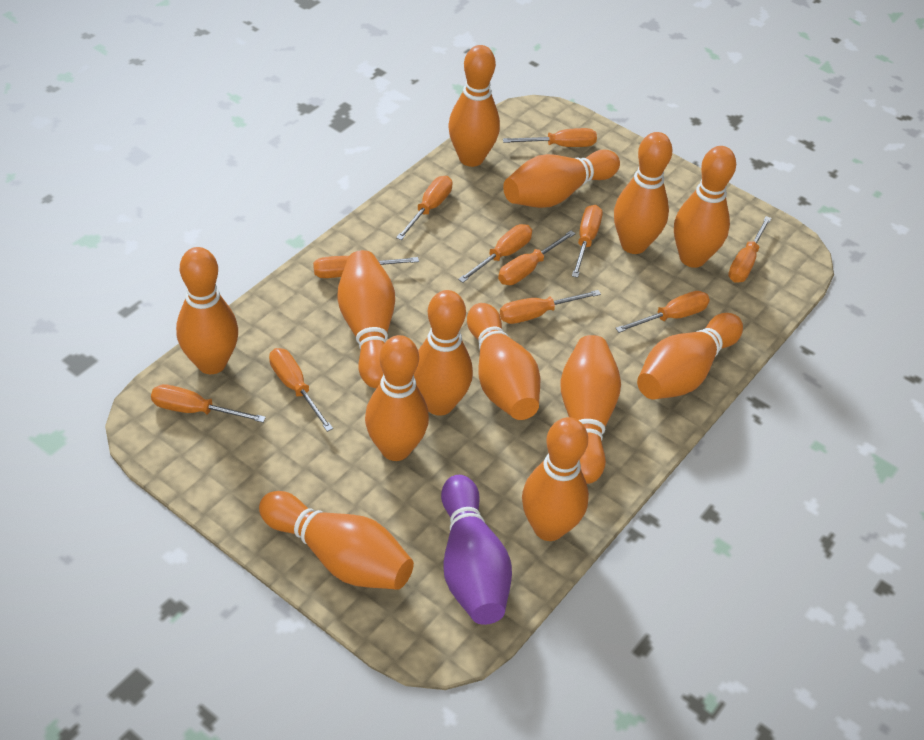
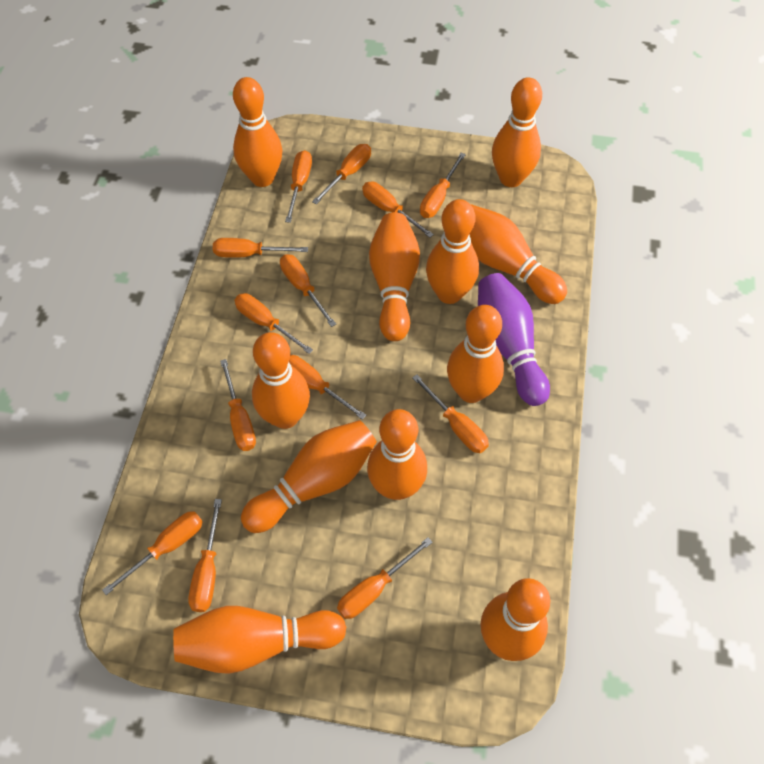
orange bowling pin: [176,247,238,374] [259,491,414,590] [337,250,395,388] [365,335,429,461] [414,290,473,416] [448,45,500,167] [467,303,540,420] [503,149,620,208] [522,417,589,541] [560,335,621,484] [614,132,672,254] [637,313,743,400] [674,146,736,268] = 13 -> [173,606,346,674] [233,77,282,187] [241,420,377,533] [252,332,310,429] [367,409,427,500] [369,212,420,341] [426,199,479,304] [447,305,504,403] [470,204,567,304] [480,578,550,661] [492,77,542,187] = 11
orange screwdriver: [151,384,266,423] [269,348,333,432] [313,256,419,278] [396,176,452,240] [458,224,532,283] [498,230,576,285] [500,290,601,324] [503,128,597,147] [572,205,603,278] [616,291,710,333] [728,216,772,283] = 11 -> [102,511,203,595] [188,499,222,612] [213,238,308,258] [220,359,256,451] [234,293,313,354] [280,254,336,327] [285,150,312,223] [289,355,366,420] [312,144,371,204] [337,537,433,619] [362,182,434,238] [412,374,489,453] [420,153,466,218] = 13

